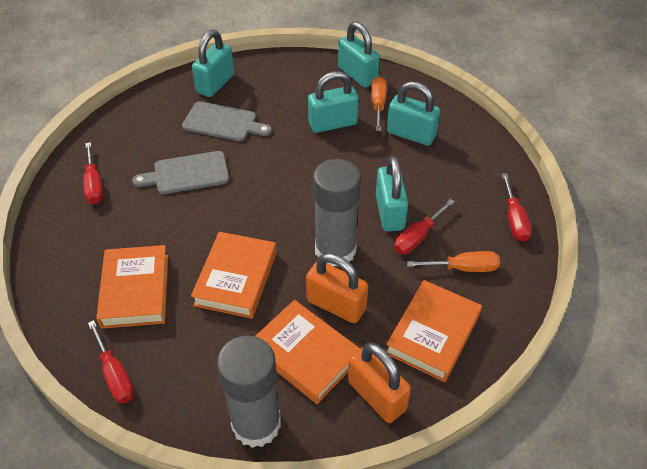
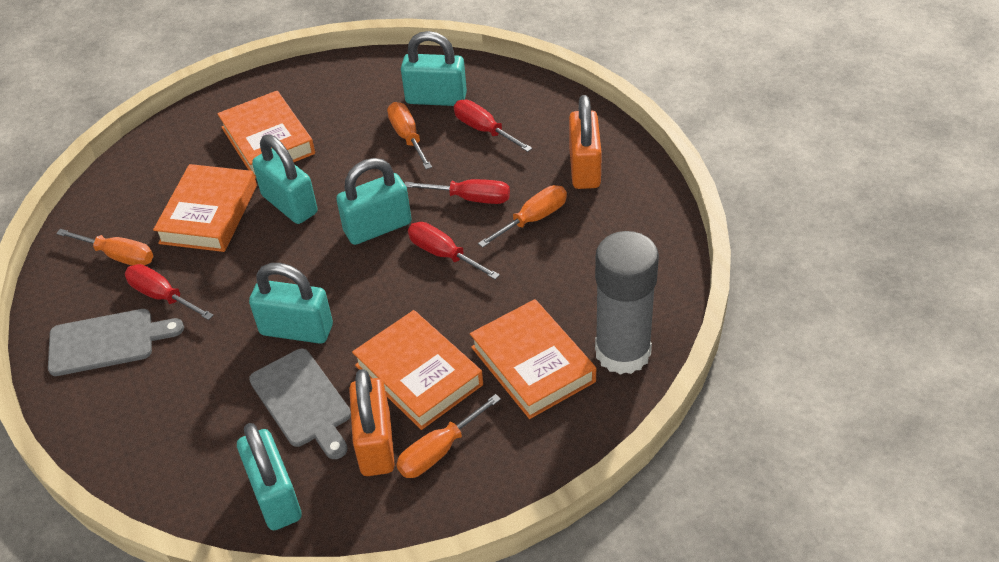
grey glue stick: [217,336,281,448] [313,159,361,267] = 2 -> [595,231,659,375] = 1
orange screwdriver: [371,77,387,131] [407,251,500,272] = 2 -> [56,229,153,266] [387,102,432,169] [396,394,501,478] [478,185,567,248] = 4

